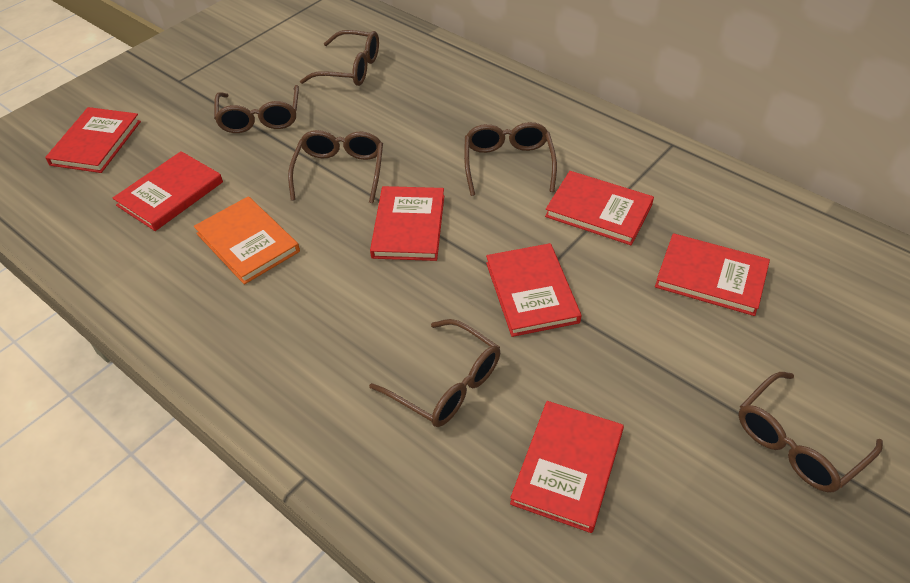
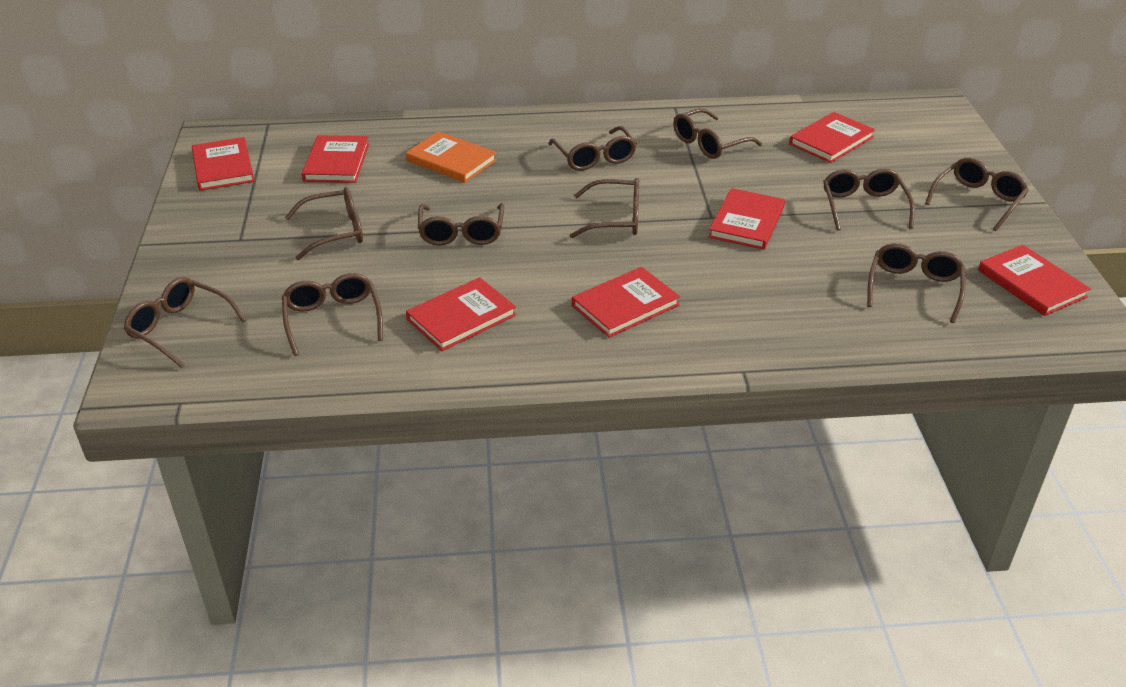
brown glasses: [214,85,299,133] [288,130,383,203] [300,30,379,86] [369,319,500,427] [464,122,557,196] [738,372,883,492] = 6 -> [124,277,246,368] [282,273,383,356] [285,187,363,260] [418,203,504,245] [548,126,637,171] [570,178,639,238] [673,108,762,159] [823,168,915,231] [867,243,966,323] [925,158,1029,231] = 10

